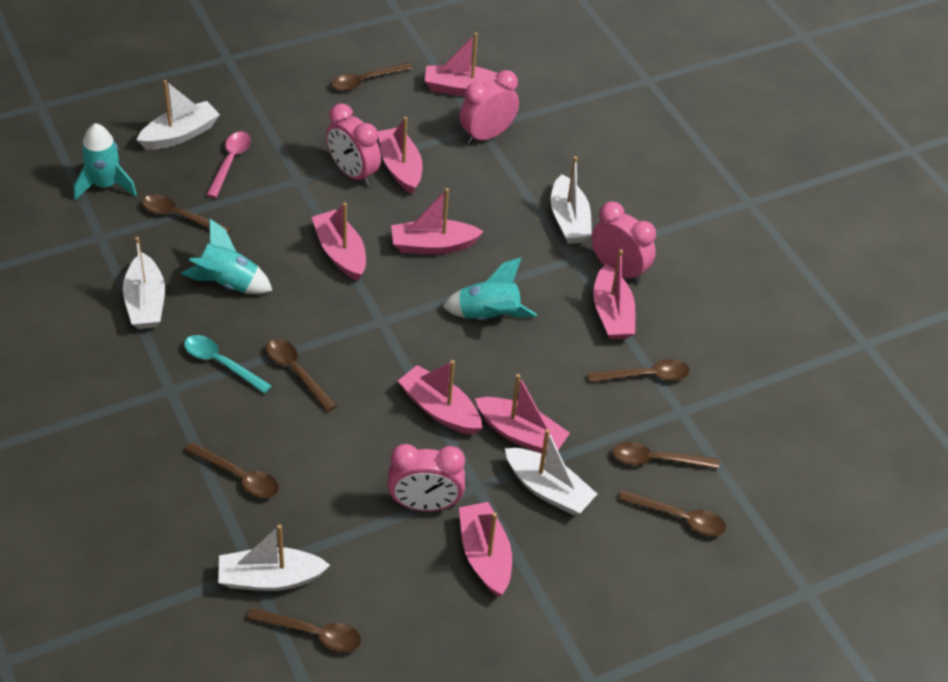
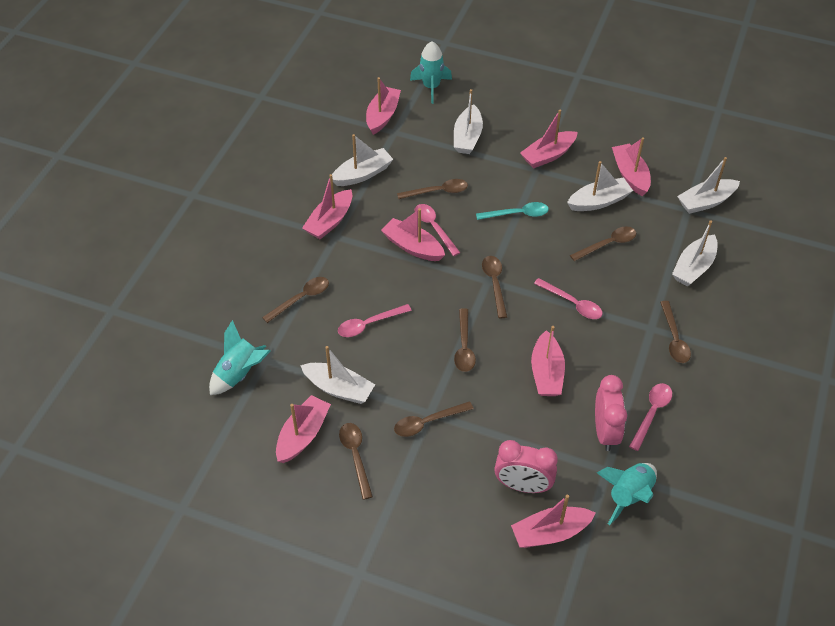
pink clock: [326,103,381,186] [388,444,465,511] [459,70,519,144] [591,201,656,284] = 4 -> [494,440,558,493] [595,375,627,451] = 2
pink spoon: [206,132,251,198] = 1 -> [338,304,412,337] [415,204,460,256] [534,278,603,319] [629,383,672,451] = 4
white boat: [123,237,165,329] [137,80,220,150] [218,525,330,591] [505,429,597,515] [551,156,592,244] = 5 -> [300,346,375,404] [332,134,393,186] [454,89,483,154] [567,161,633,211] [672,221,718,286] [677,157,740,214] = 6

